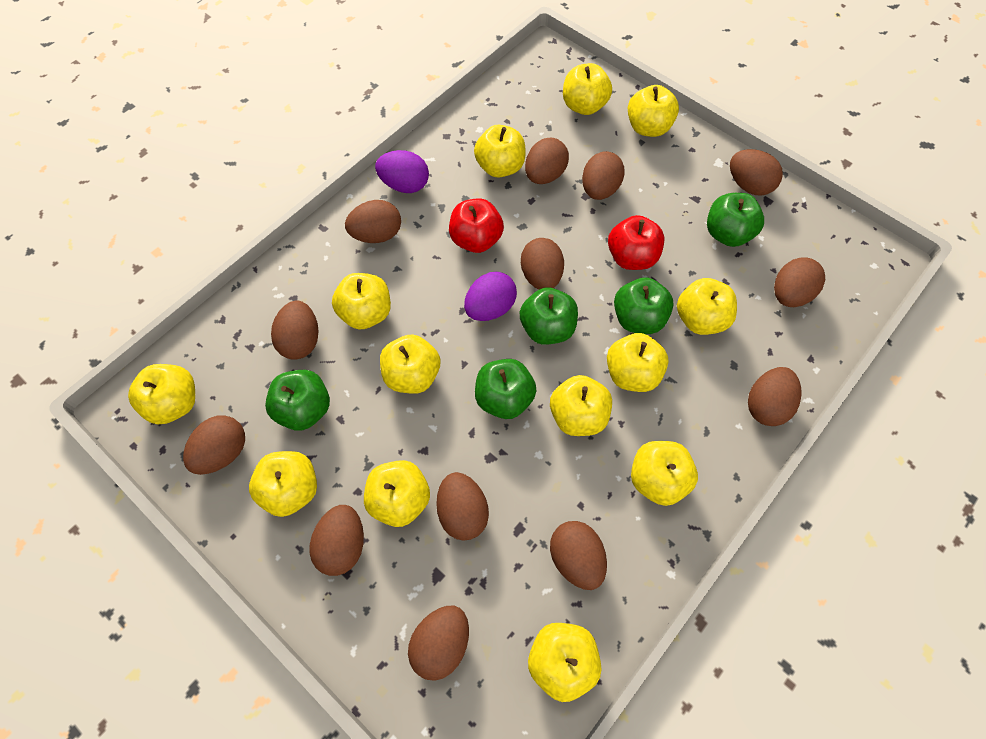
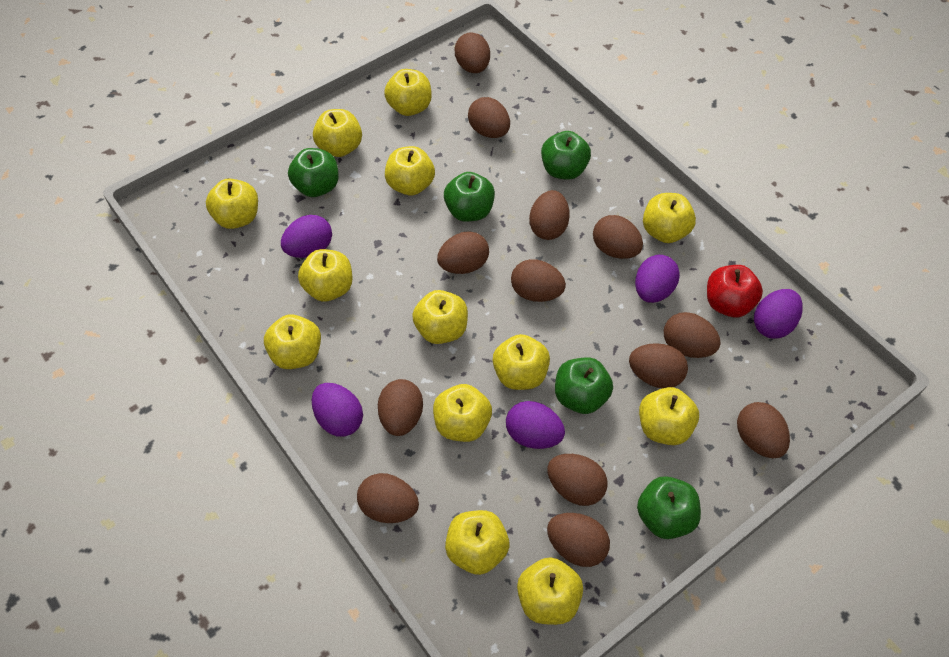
purple egg: [375,150,429,193] [464,272,517,321] = 2 -> [281,215,332,258] [312,383,363,437] [506,401,565,449] [635,255,680,303] [754,289,803,339] = 5
red apple: [449,198,504,253] [608,215,665,270] = 2 -> [707,265,763,317] = 1

